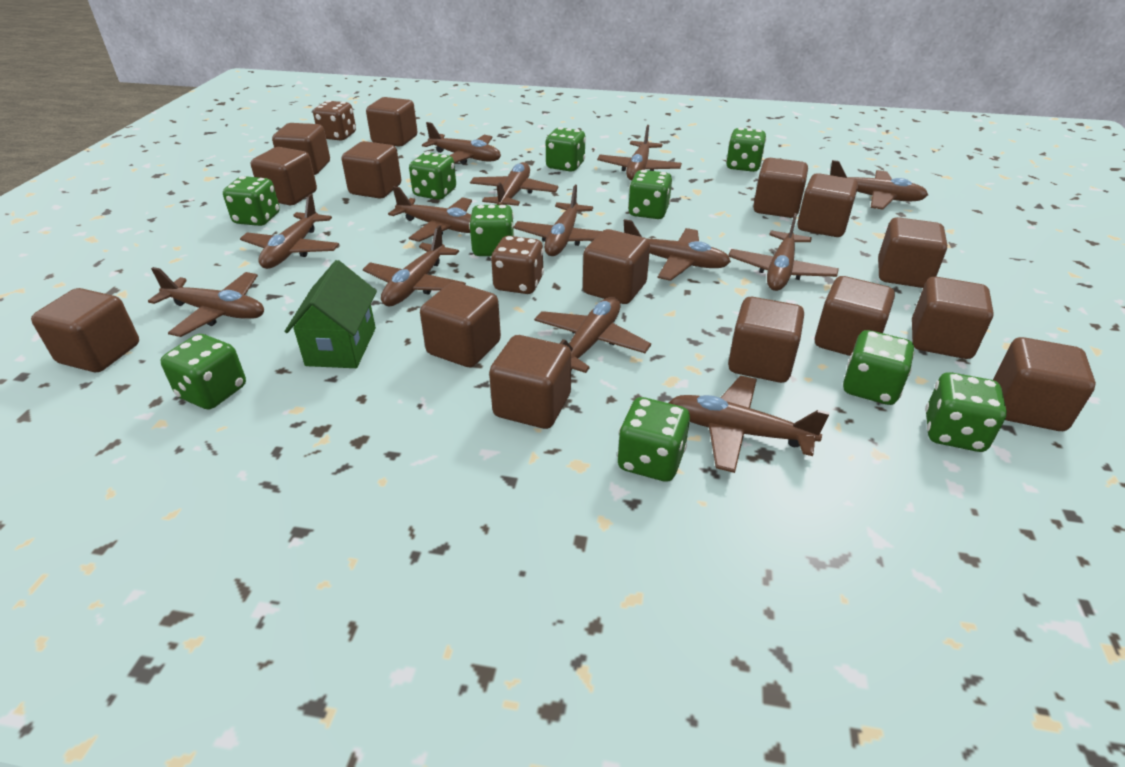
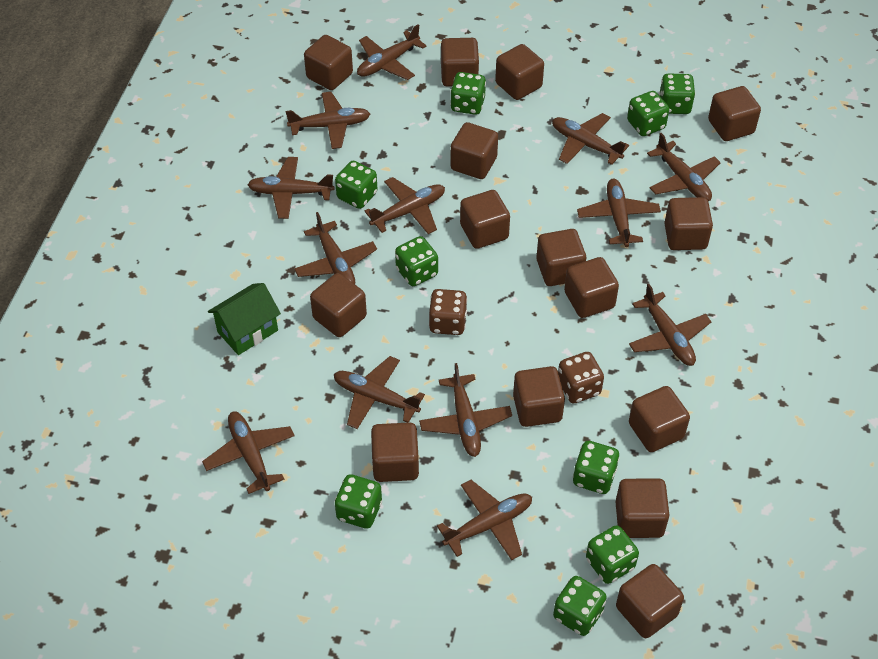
green dice: [160,334,246,409] [223,176,280,226] [409,152,456,200] [469,205,515,256] [545,127,586,172] [617,397,690,482] [628,170,672,219] [726,128,766,172] [843,330,915,405] [925,372,1007,452] = 10 -> [334,474,382,529] [335,161,378,209] [395,236,438,286] [450,72,486,115] [553,576,607,636] [573,441,620,494] [586,525,639,584] [627,91,669,136] [659,73,695,114] = 9

